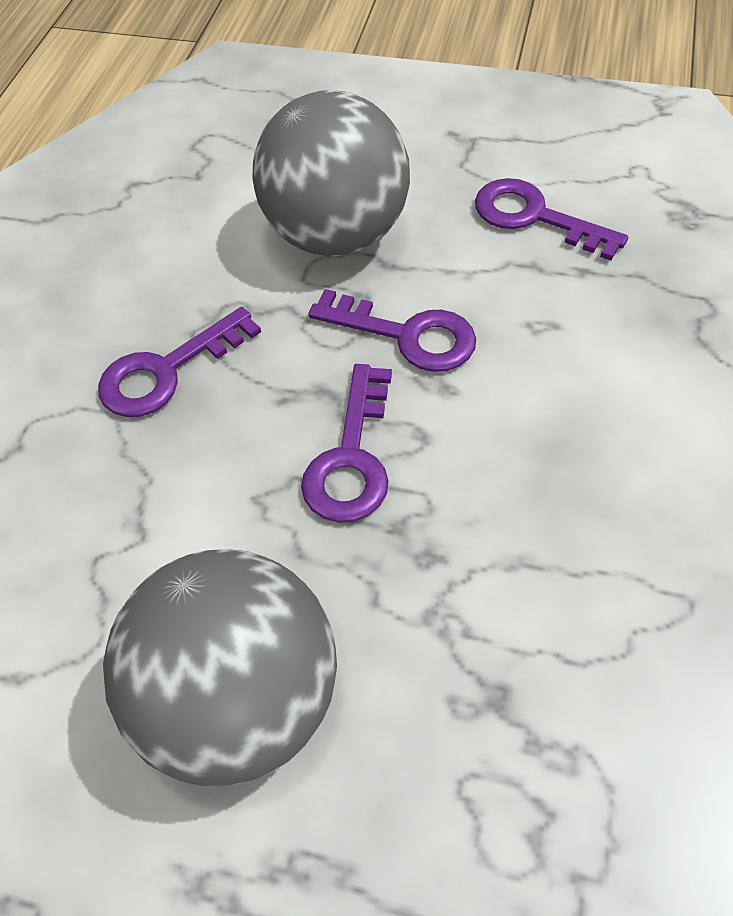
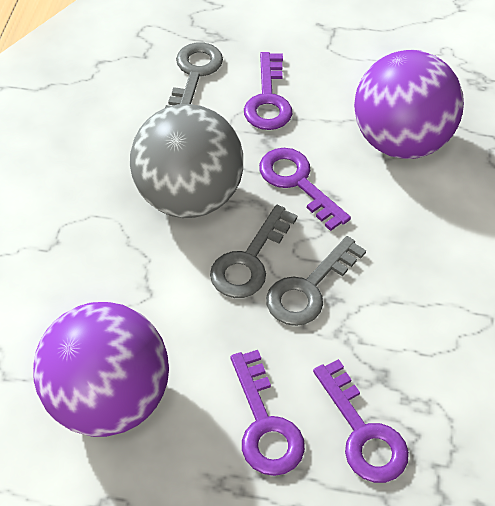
grey ball: [103,549,337,786] [253,90,410,257] = 2 -> [130,104,243,218] = 1
grey key: none = 0 -> [165,42,223,108] [210,205,298,298] [266,236,366,326] = 3
purple ball: none = 0 -> [33,302,169,437] [354,50,464,159] = 2

